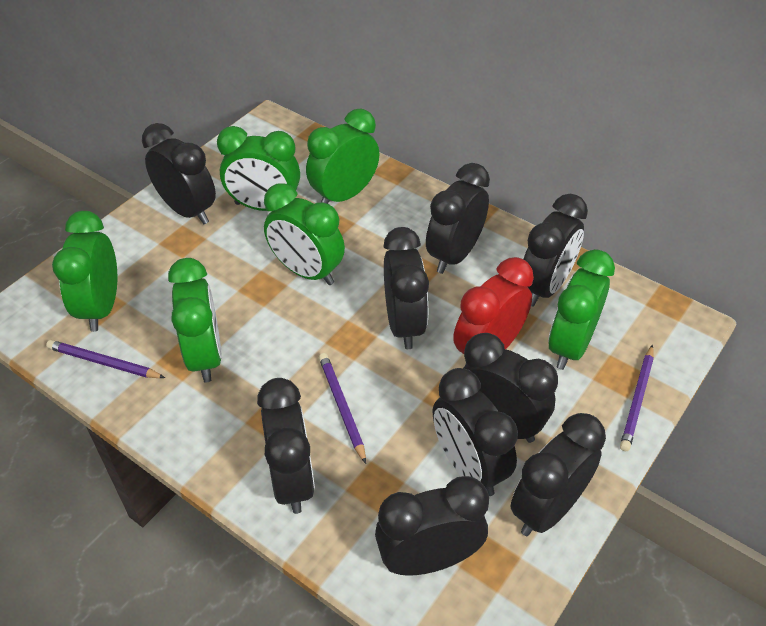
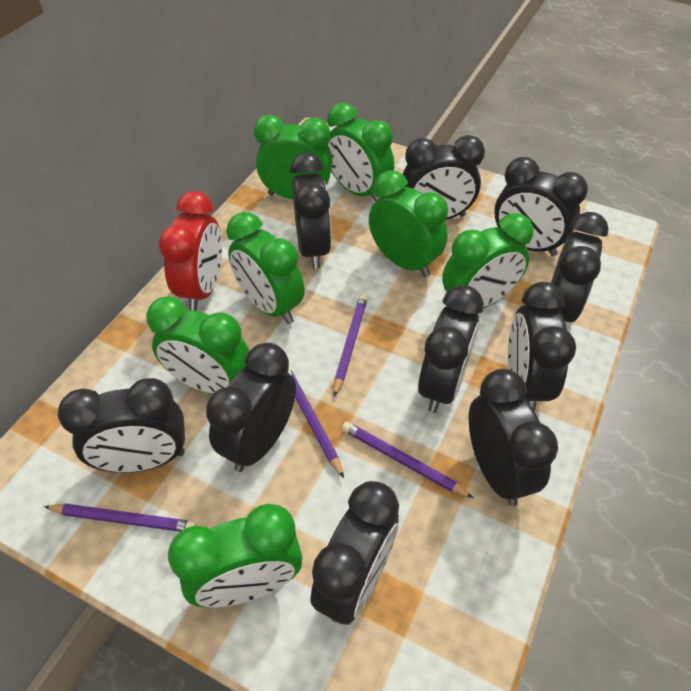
black clock: [142,123,216,224] [257,378,315,514] [375,476,489,576] [383,227,429,349] [426,163,490,274] [433,368,518,496] [463,333,558,443] [511,413,606,536] [523,194,588,307] = 9 -> [58,378,185,473] [206,343,296,472] [290,153,332,269] [310,481,399,625] [402,135,485,220] [418,285,484,413] [469,369,558,506] [494,157,588,256] [508,282,576,411] [551,212,609,322] = 10
green clock: [52,211,117,332] [168,258,222,382] [217,126,300,211] [264,183,345,285] [306,109,379,204] [548,249,615,370] = 6 -> [146,296,249,394] [168,504,302,607] [227,212,305,324] [254,115,333,199] [327,103,394,201] [369,170,448,277] [442,213,534,308] = 7
purple pencil: [46,340,165,378] [319,353,366,464] [620,345,654,451] = 3 -> [44,504,197,532] [288,367,344,478] [334,294,368,397] [342,421,474,498] = 4

